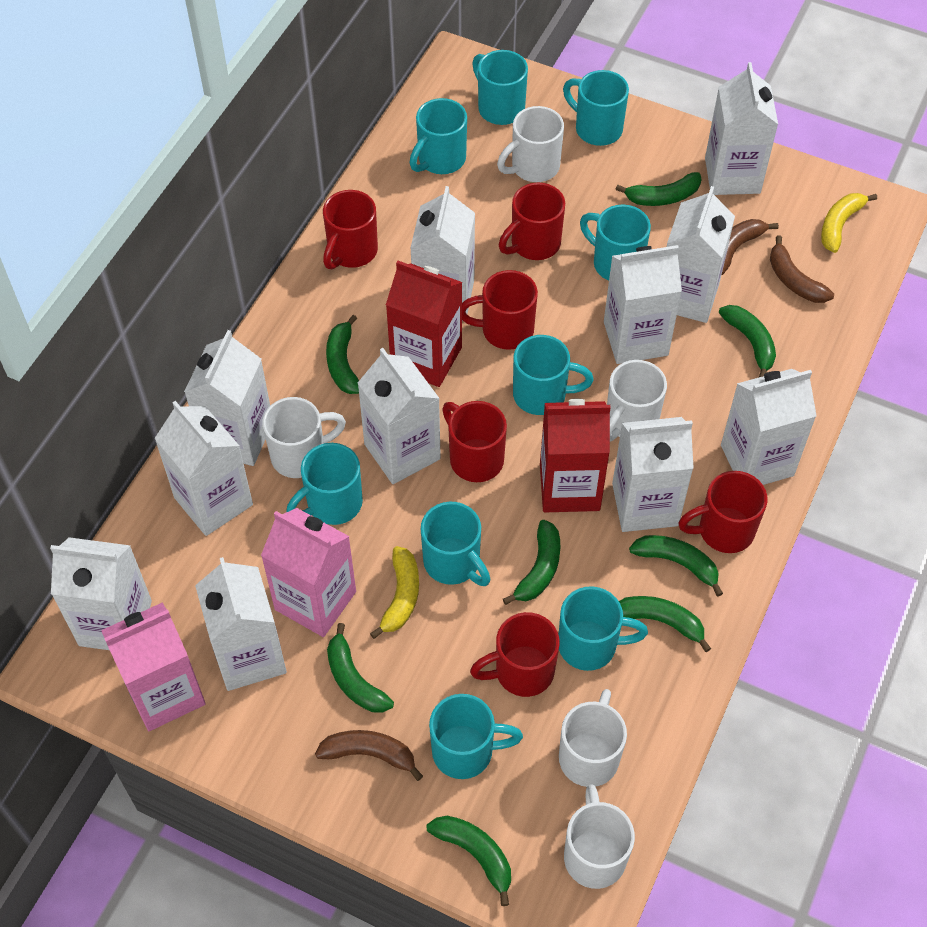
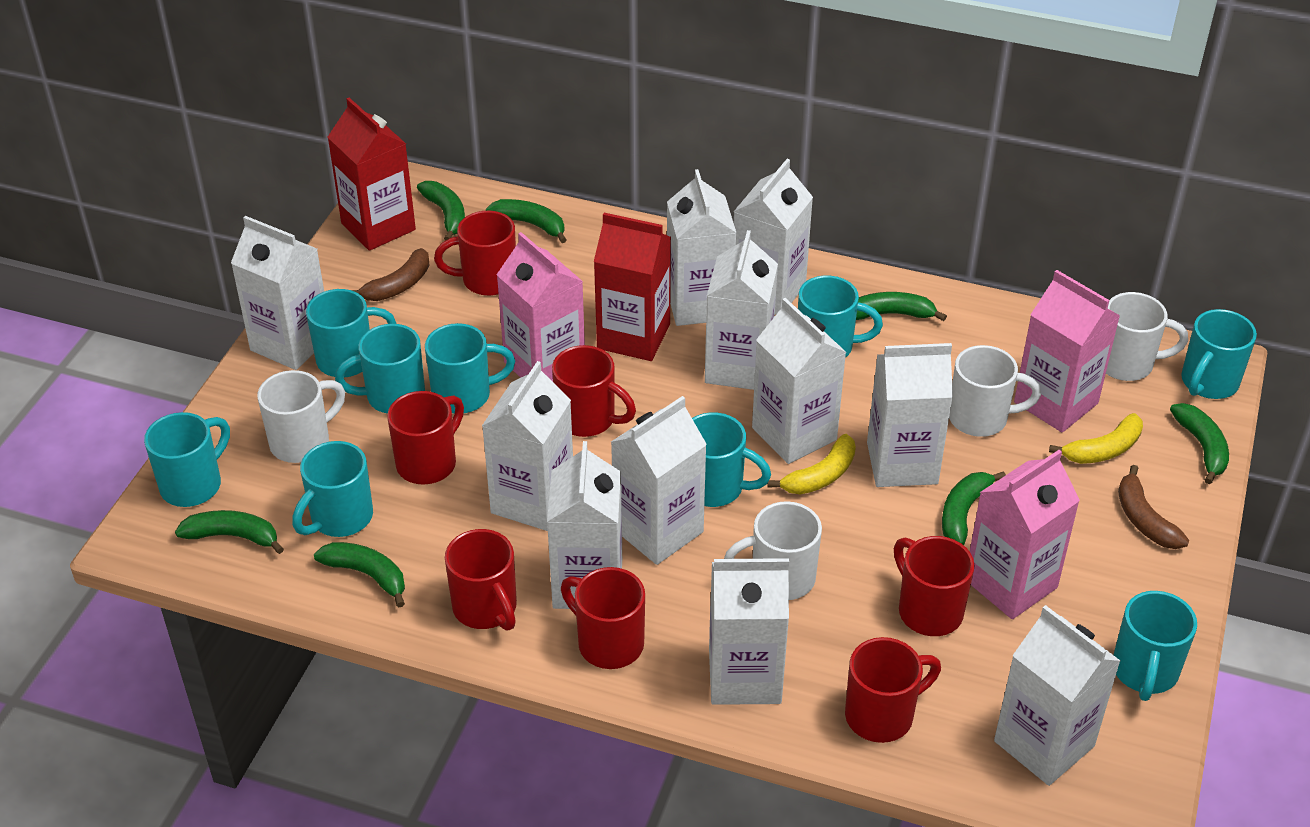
brown banana: [315,730,423,781] [722,219,779,275] [770,235,834,303] = 3 -> [352,248,429,301] [1118,465,1189,549] = 2
green banana: [326,315,359,394] [327,623,394,713] [427,816,511,906] [503,520,560,605] [615,172,701,206] [619,596,711,652] [629,535,723,596] [719,305,776,377] = 8 -> [175,510,284,554] [314,542,405,607] [417,181,465,241] [486,199,567,243] [856,292,947,321] [942,471,1006,545] [1170,403,1229,484] = 7
pink carton: [101,602,206,731] [261,508,356,637] = 2 -> [496,232,585,382] [970,450,1080,619] [1014,270,1120,433] = 3
red mug: [323,190,378,269] [442,401,507,482] [462,270,538,350] [470,612,560,697] [499,183,565,260] [678,471,767,553] = 6 -> [387,391,464,484] [434,211,516,296] [445,529,517,631] [552,345,636,437] [561,567,645,669] [845,637,941,743] [894,536,975,636] = 7
white mug: [262,397,346,478] [497,106,564,182] [559,689,627,787] [564,784,635,889] [607,360,667,442] = 5 -> [257,370,345,463] [724,501,822,600] [949,345,1041,437] [1106,292,1188,381] = 4

